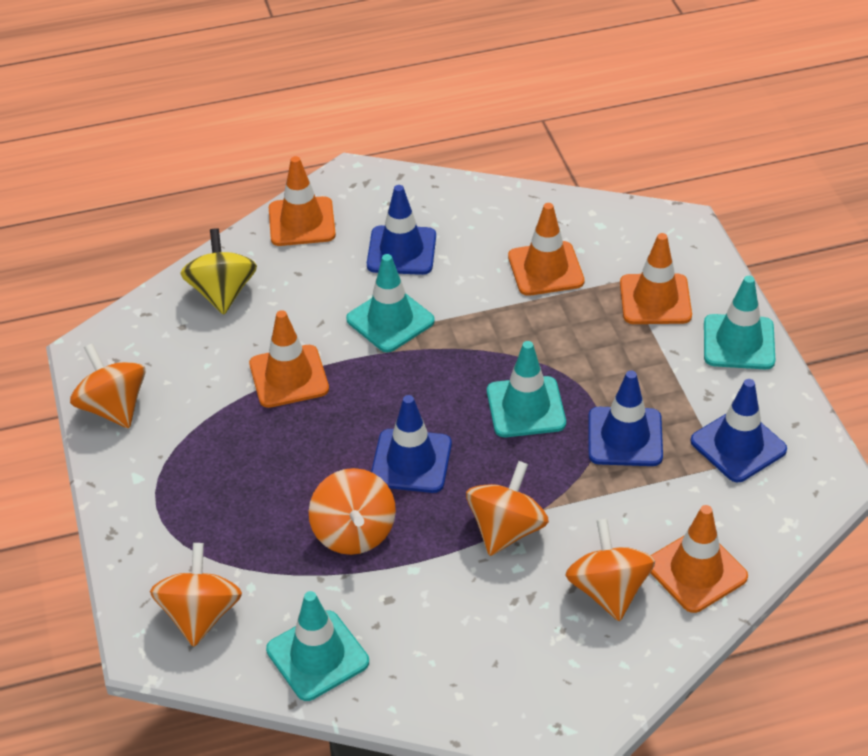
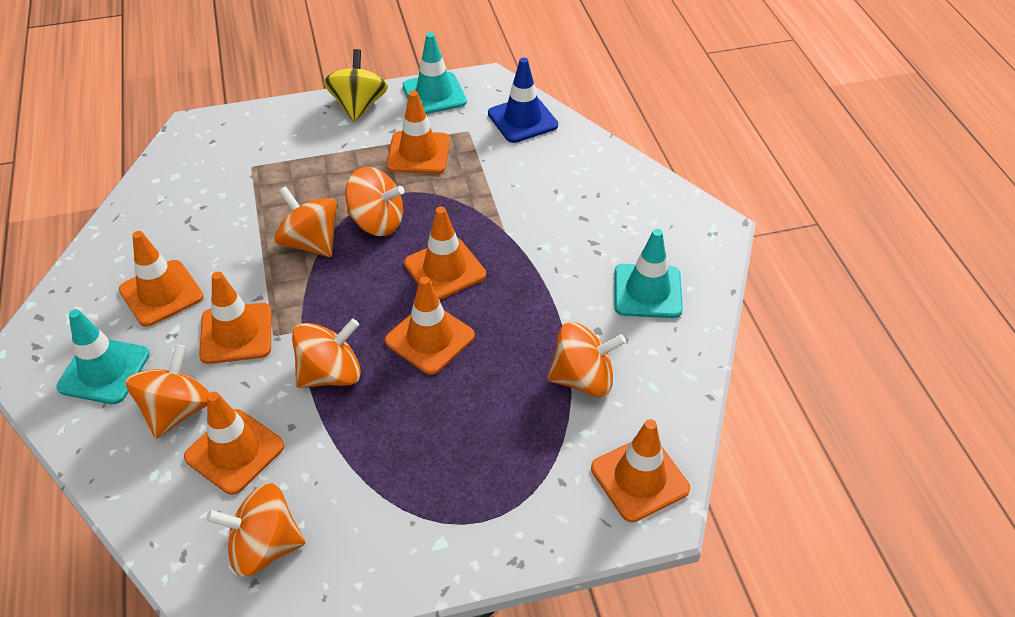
blue traffic cone: [367,185,436,275] [371,395,452,493] [588,370,663,466] [691,379,787,482] = 4 -> [488,58,558,143] = 1
orange spinning top: [70,343,146,428] [150,543,242,647] [309,468,396,555] [466,461,549,556] [565,519,655,621] = 5 -> [125,345,210,439] [206,483,305,577] [274,186,337,257] [292,319,361,388] [345,167,405,236] [547,322,626,397] = 6
orange traffic cone: [249,310,329,408] [269,156,336,246] [508,203,585,296] [620,233,692,324] [651,505,748,613] = 5 -> [119,231,203,327] [184,392,285,495] [199,271,271,364] [385,276,475,375] [387,91,450,174] [404,207,486,300] [591,419,690,522] = 7
turquoise traffic cone: [266,591,369,701] [346,254,435,352] [487,341,566,437] [704,276,775,369] = 4 -> [57,309,150,404] [403,32,467,114] [614,229,683,318] = 3

